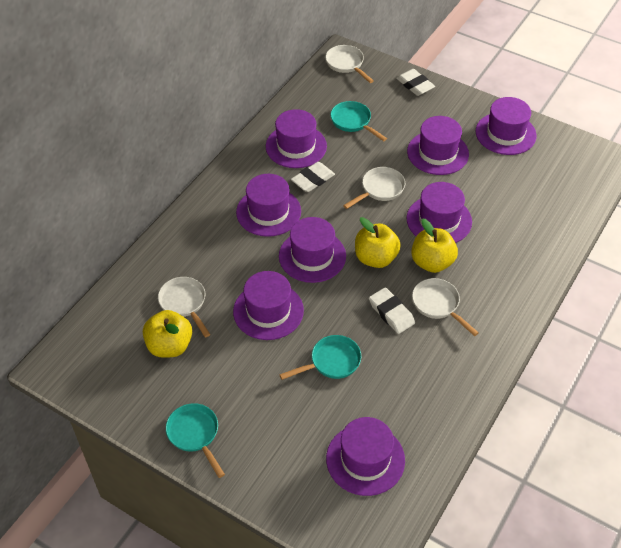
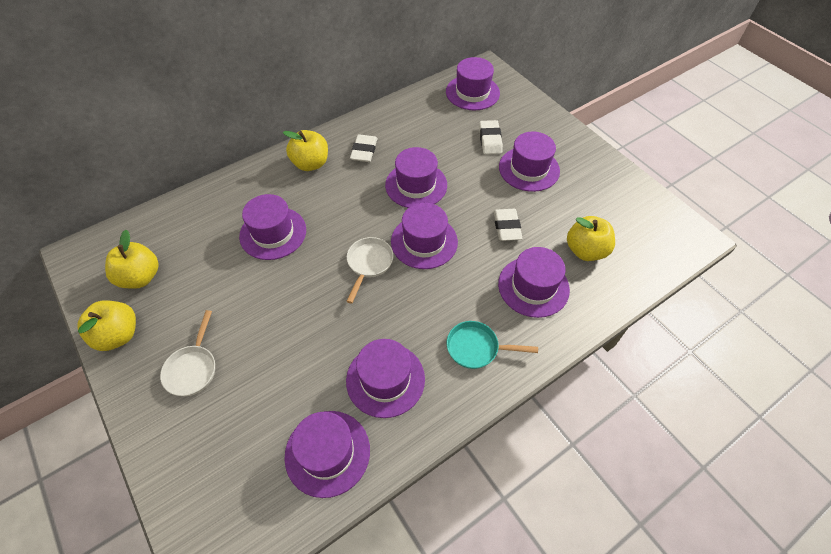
turquoise pan: [166,403,225,478] [279,335,361,380] [330,101,387,141] = 3 -> [447,321,538,369] = 1
white pan: [158,277,210,337] [325,45,374,83] [343,167,405,209] [412,278,479,336] = 4 -> [160,310,215,396] [346,237,393,304] = 2
yellow apple: [143,310,192,358] [355,217,401,268] [411,218,458,273] = 3 -> [77,301,136,351] [105,230,159,289] [283,130,328,171] [567,216,615,261] = 4

